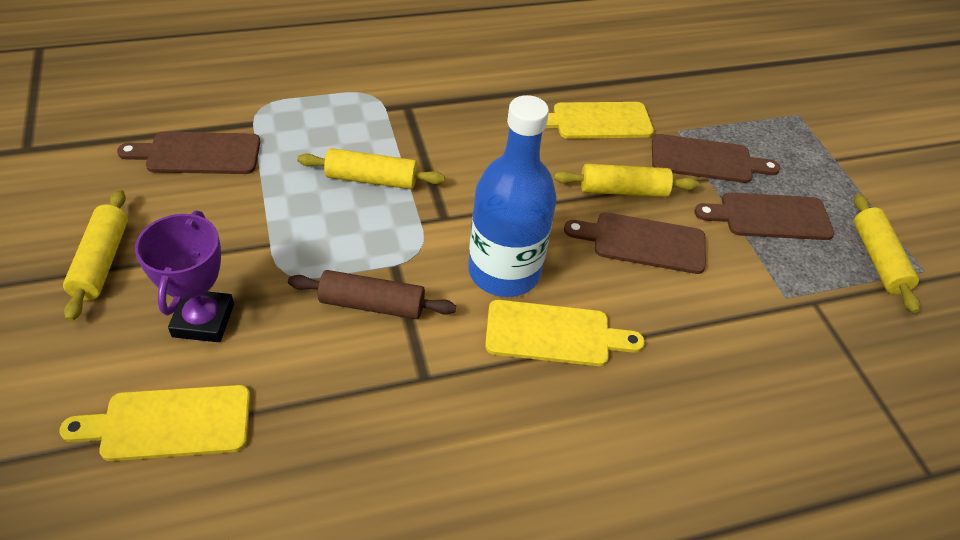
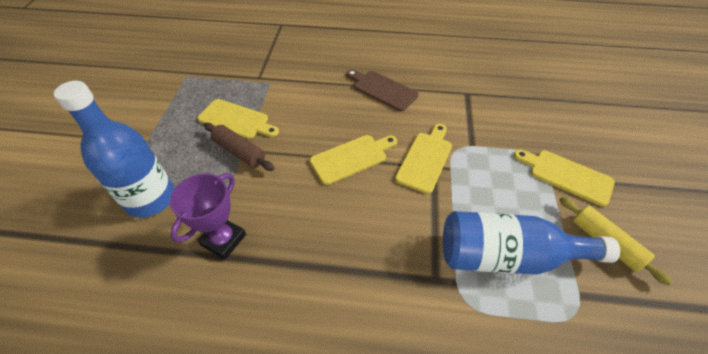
blue bottle: [468,95,557,297] = 1 -> [54,81,174,218] [443,211,620,275] = 2
brown cutting board: [117,132,260,174] [564,212,706,274] [652,134,780,183] [695,192,834,240] = 4 -> [346,69,419,111] = 1
yellow cutting board: [59,385,250,461] [485,300,645,366] [546,102,654,139] = 3 -> [197,99,279,139] [310,135,397,185] [395,124,452,194] [514,149,615,206] = 4
yellow rolling pin: [63,190,128,322] [297,148,445,189] [554,164,699,197] [854,194,920,313] = 4 -> [559,196,673,286] = 1

